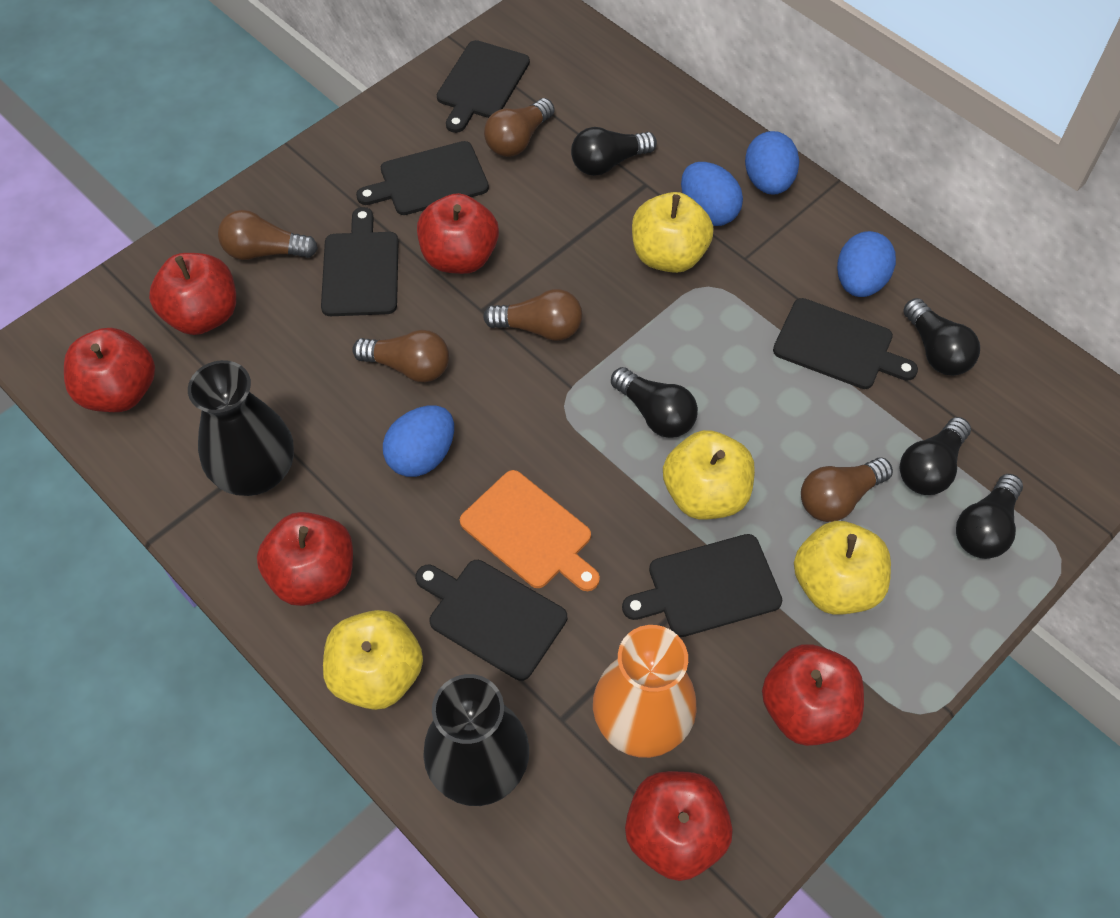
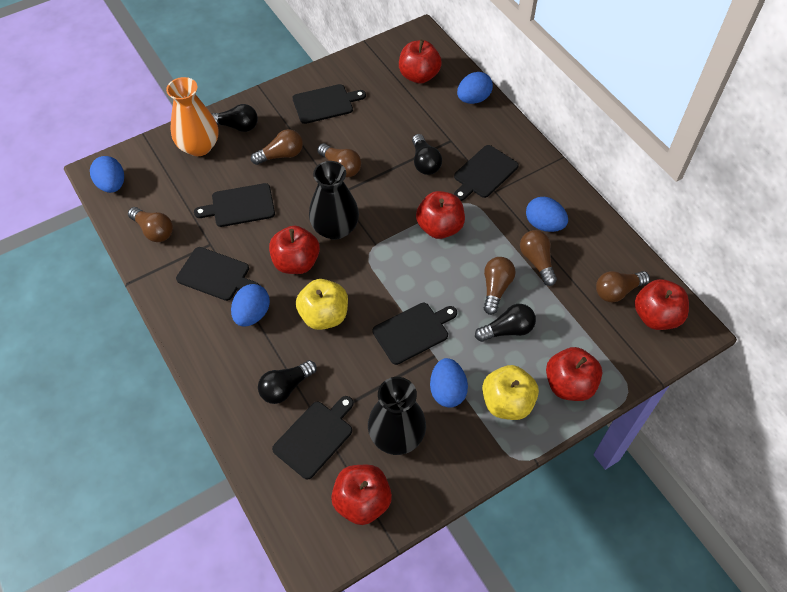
black light bulb: [571,127,657,176] [611,367,698,438] [900,417,971,495] [903,298,980,376] [956,474,1023,559] = 5 -> [211,104,258,132] [258,360,317,404] [412,134,442,175] [475,304,536,342] = 4
blue egg: [383,405,454,477] [681,162,743,226] [745,131,799,195] [837,231,896,297] = 4 -> [90,156,124,193] [231,284,270,327] [430,358,468,408] [457,72,493,104] [526,197,568,232] = 5
brown light bulb: [218,210,318,260] [352,330,449,382] [483,289,582,341] [484,98,554,157] [801,457,893,522] = 5 -> [128,207,173,242] [251,129,303,165] [317,143,361,177] [484,257,515,315] [520,230,557,286] [596,271,650,303] = 6
orange cutting board: [460,470,600,591] = 1 -> none = 0
yellow apple: [323,610,423,710] [632,192,714,273] [663,430,755,519] [794,521,891,615] = 4 -> [296,279,348,330] [482,365,539,420] = 2

